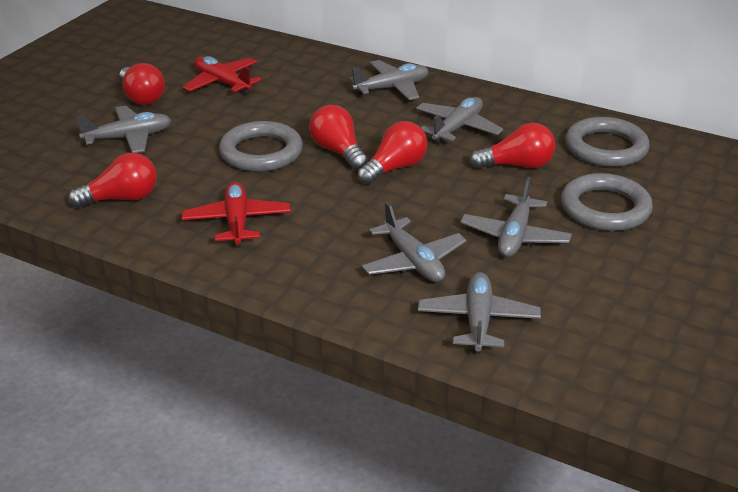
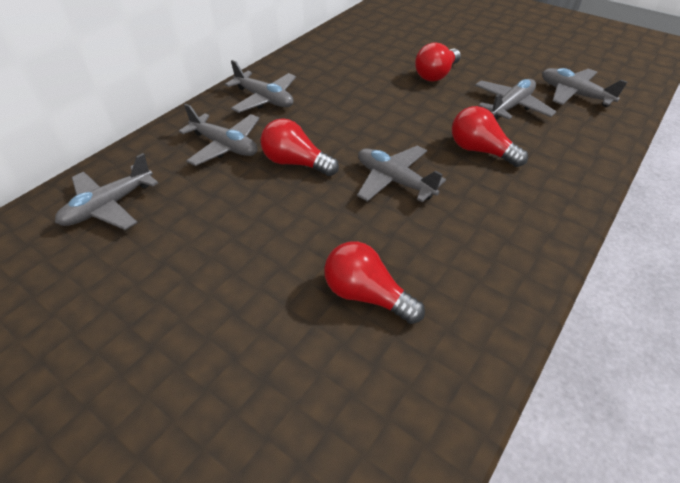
grey ring: [219,121,303,172] [561,173,653,231] [565,117,650,167] = 3 -> none = 0
red light bulb: [68,153,157,208] [119,63,165,105] [309,105,368,170] [357,121,428,185] [469,123,555,169] = 5 -> [261,118,339,176] [324,241,425,324] [415,42,461,82] [452,106,528,167] = 4
red plane: [182,181,291,248] [183,56,261,95] = 2 -> none = 0

